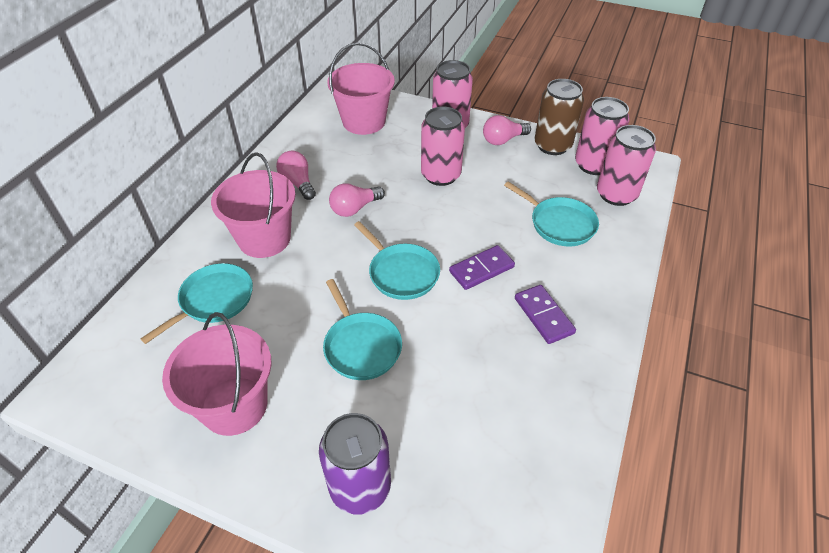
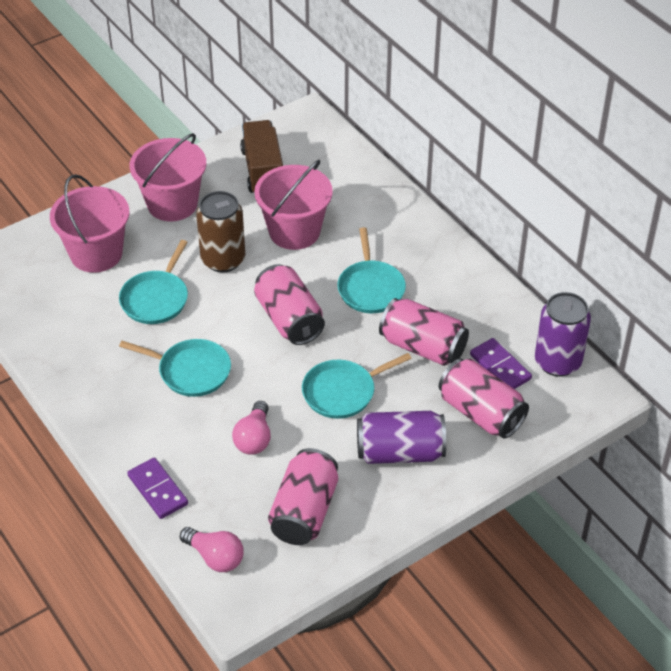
brown truck: none = 0 -> [240,120,283,193] = 1
pink light bulb: [276,151,316,200] [329,183,385,217] [483,115,531,145] = 3 -> [180,527,244,572] [232,401,271,455] = 2
purple can: [319,413,391,515] = 1 -> [357,411,446,464] [535,292,591,377] = 2

